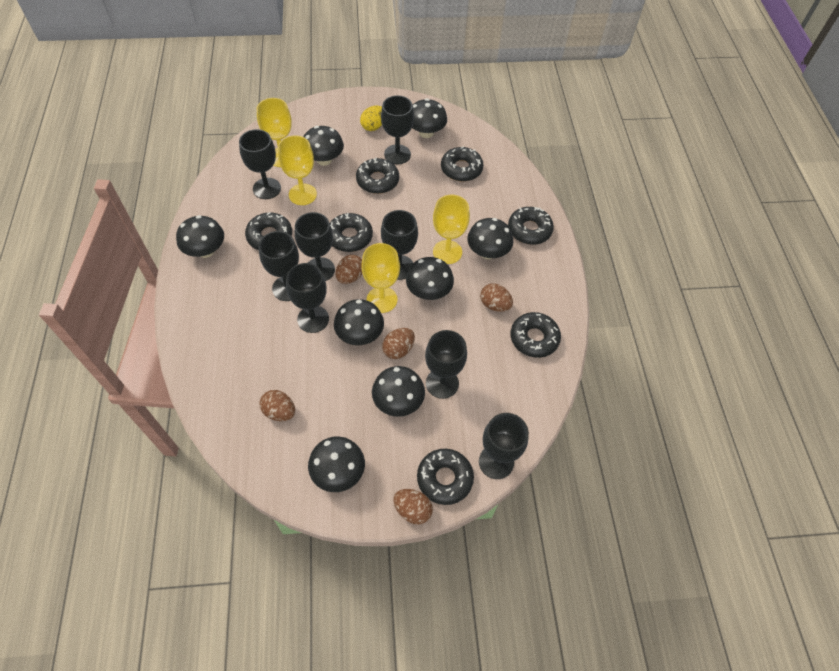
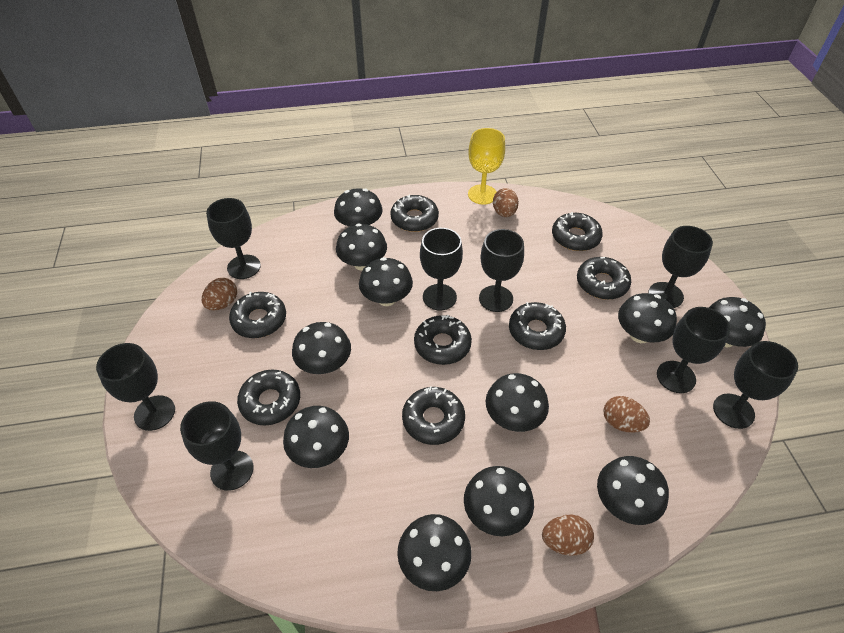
black donut: [245,212,292,250] [330,213,373,252] [356,158,399,194] [417,449,474,505] [441,146,483,181] [508,207,554,245] [511,312,561,358] = 7 -> [229,292,286,338] [237,369,300,426] [390,195,439,232] [402,386,465,445] [414,315,472,365] [509,302,566,350] [552,212,603,251] [577,257,631,300] = 8
black mushroom: [176,215,224,258] [303,126,344,166] [308,436,365,492] [334,299,384,345] [372,366,425,417] [406,257,454,300] [412,98,447,138] [467,218,513,259] = 8 -> [283,406,349,468] [292,322,351,374] [334,188,383,226] [336,223,387,271] [359,257,413,306] [397,514,471,591] [464,466,534,536] [486,373,549,432] [597,456,669,525] [618,293,677,343] [709,297,766,347] = 11
brown egg: [260,390,295,421] [336,255,362,284] [382,328,415,359] [394,489,433,524] [480,283,513,312] = 5 -> [202,278,237,311] [493,188,519,217] [542,515,594,556] [603,396,650,433] = 4
yellow egg: [360,106,382,131] = 1 -> none = 0
yellow goblet: [257,98,292,167] [278,135,317,205] [361,243,400,313] [433,195,470,264] = 4 -> [468,128,505,205] = 1

